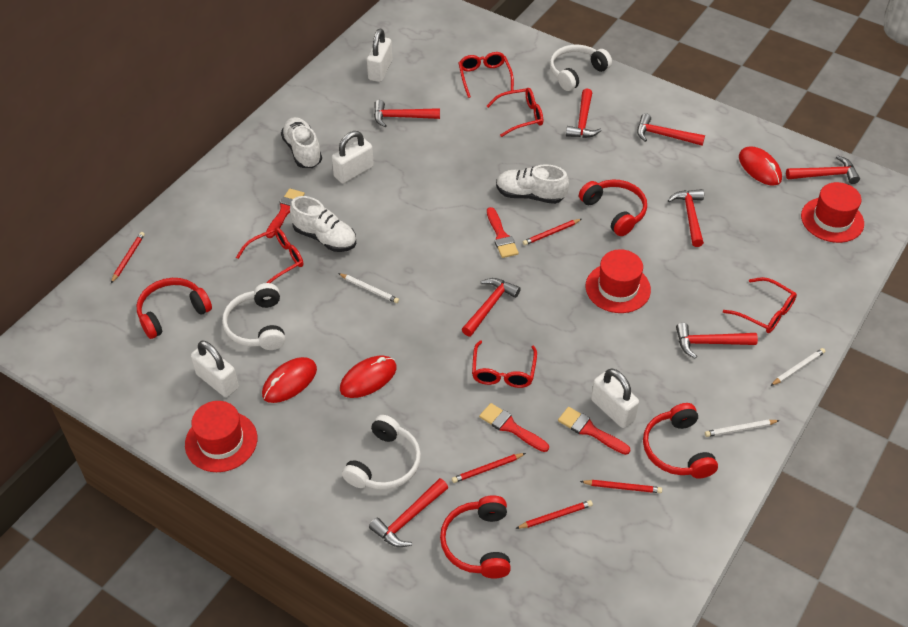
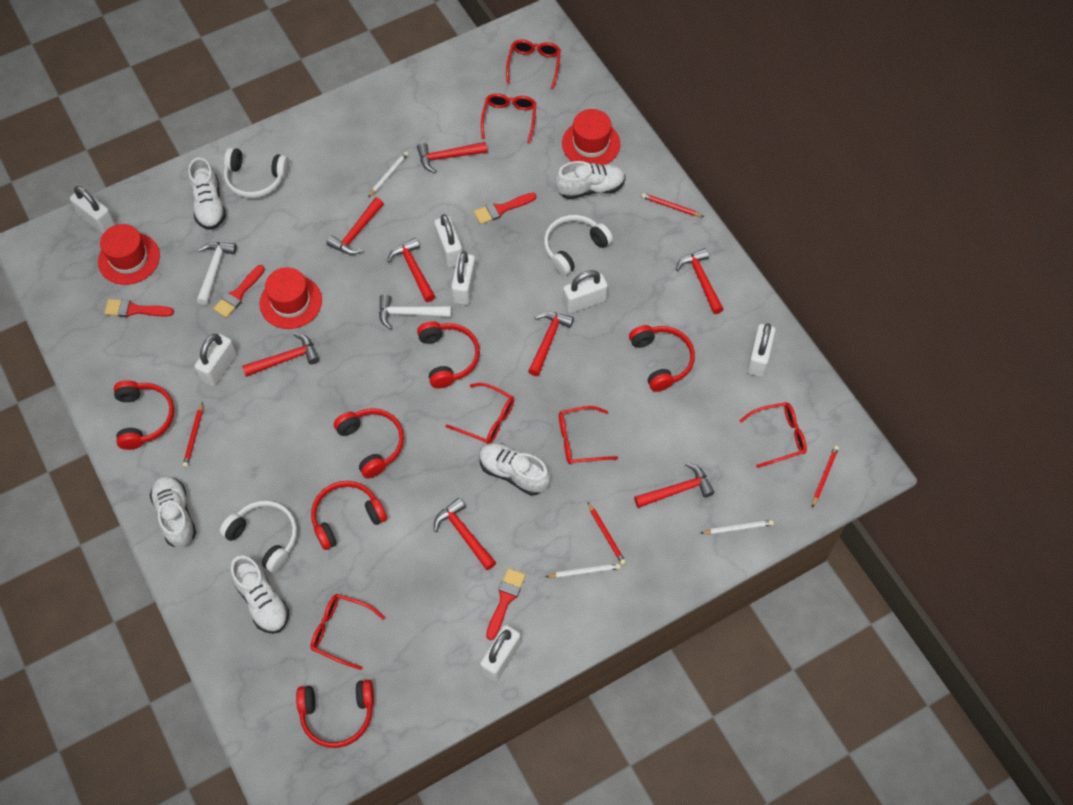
red glasses: [236,227,303,283] [458,52,514,98] [472,340,537,388] [487,88,543,137] [723,277,797,333] = 5 -> [310,594,385,670] [445,383,514,444] [481,93,536,144] [506,40,561,89] [559,406,618,464] [739,402,807,468] = 6
red headphones: [137,278,212,339] [440,495,511,579] [579,180,647,236] [643,403,718,479] = 4 -> [114,380,174,450] [296,680,374,748] [311,481,387,550] [334,408,404,479] [417,321,480,388] [629,325,695,392] = 6
red mouse: [262,357,317,403] [340,355,397,398] [739,146,782,186] = 3 -> none = 0
red pencil: [111,232,145,283] [452,453,526,483] [515,500,593,529] [523,219,582,245] [580,480,662,493] = 5 -> [183,402,203,467] [588,502,626,565] [642,193,704,217] [812,445,839,507] = 4
white hammer: none = 0 -> [197,242,237,305] [379,294,451,330] = 2
white padlock: [191,341,239,397] [332,131,374,183] [367,29,392,82] [591,368,639,428] = 4 -> [70,186,116,234] [195,334,237,386] [434,214,462,268] [451,251,476,305] [480,625,521,681] [563,270,608,313] [747,323,776,377] = 7
white shoe: [281,117,322,168] [290,196,356,252] [496,164,569,204] = 3 -> [150,476,196,548] [188,157,226,230] [230,555,289,634] [479,443,550,495] [555,161,625,199] = 5

